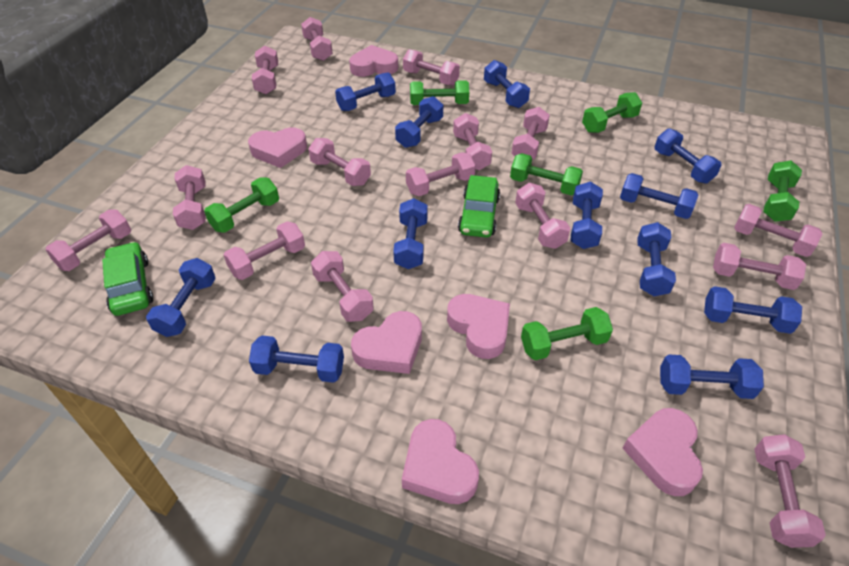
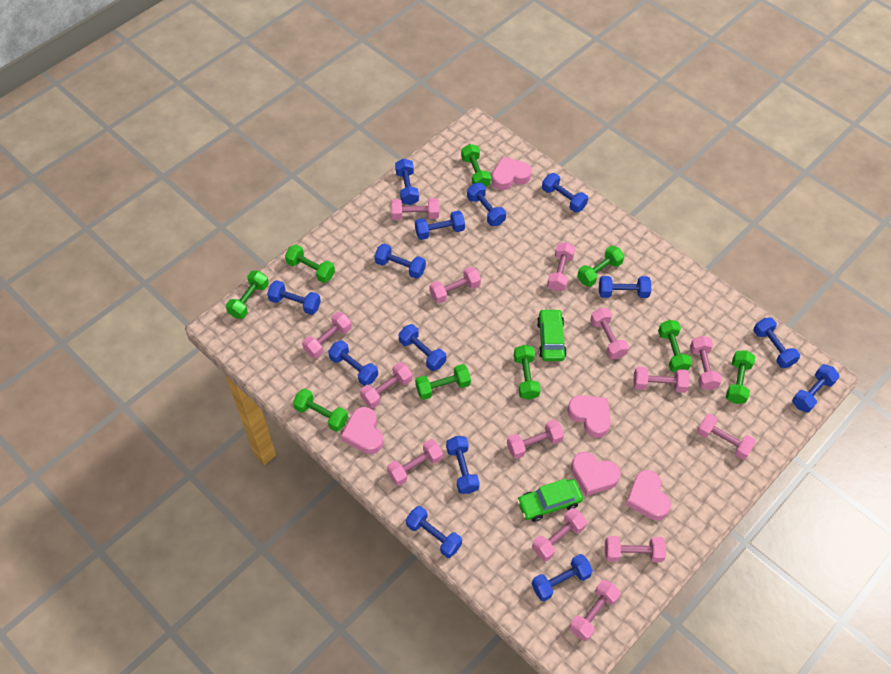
blue dumbbell: [146,258,216,337] [249,336,344,383] [335,72,396,111] [393,198,428,269] [395,96,443,148] [484,60,530,108] [570,182,603,249] [620,173,698,219] [637,222,676,296] [655,128,722,184] [660,354,764,399] [704,286,802,334] = 12 -> [267,280,321,315] [328,340,378,386] [375,244,426,279] [395,158,419,205] [399,324,446,371] [406,506,462,558] [415,210,465,240] [446,436,480,494] [467,183,506,226] [532,554,593,601] [542,173,588,213] [599,276,651,298] [754,318,800,368] [792,364,840,413] = 14
green dumbbell: [204,178,279,233] [410,80,469,105] [510,153,583,196] [521,307,613,360] [582,92,642,133] [764,160,802,222] = 6 -> [226,271,269,319] [285,244,335,283] [293,388,348,432] [415,364,471,400] [461,144,491,187] [514,345,541,400] [577,246,624,287] [658,320,692,372] [726,350,755,404] = 9
pink dumbbell: [45,209,131,271] [173,165,205,230] [224,221,305,280] [252,46,278,94] [301,17,333,61] [308,138,371,186] [311,251,374,322] [403,49,460,86] [406,152,476,196] [453,113,492,170] [511,107,550,159] [515,183,570,249] [713,243,806,290] [734,204,823,257] [754,434,826,548] = 15 -> [302,312,352,358] [360,362,412,408] [387,439,443,486] [391,198,439,220] [429,266,481,304] [507,420,564,459] [532,508,587,561] [547,242,575,291] [569,580,621,641] [590,308,629,359] [605,536,666,562] [633,367,690,393] [690,336,722,390] [697,414,756,460] = 14
pink heart: [248,127,307,168] [349,45,398,77] [351,311,422,374] [402,419,479,504] [447,294,510,359] [623,408,703,496] = 6 -> [341,407,384,454] [491,157,532,190] [567,395,611,438] [571,452,621,496] [625,470,671,520] = 5

